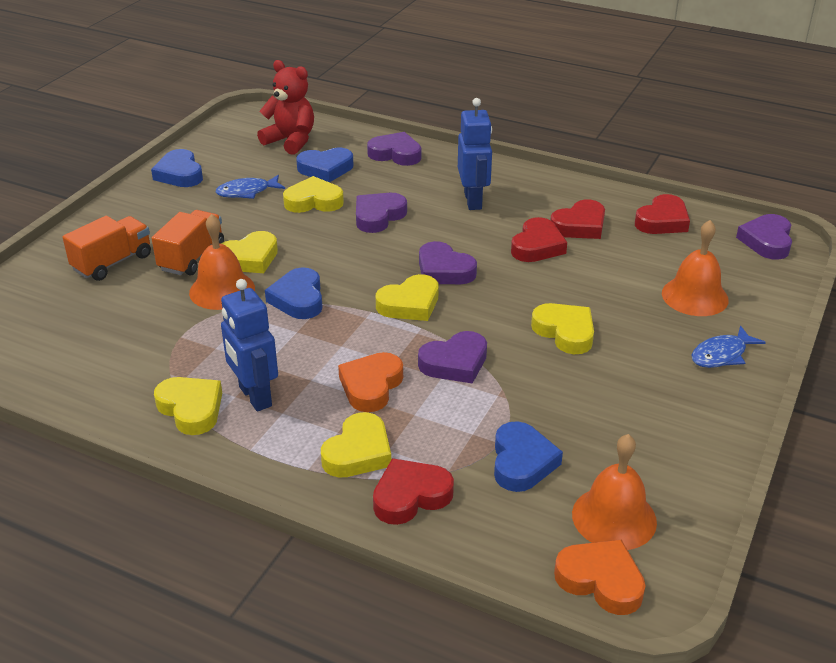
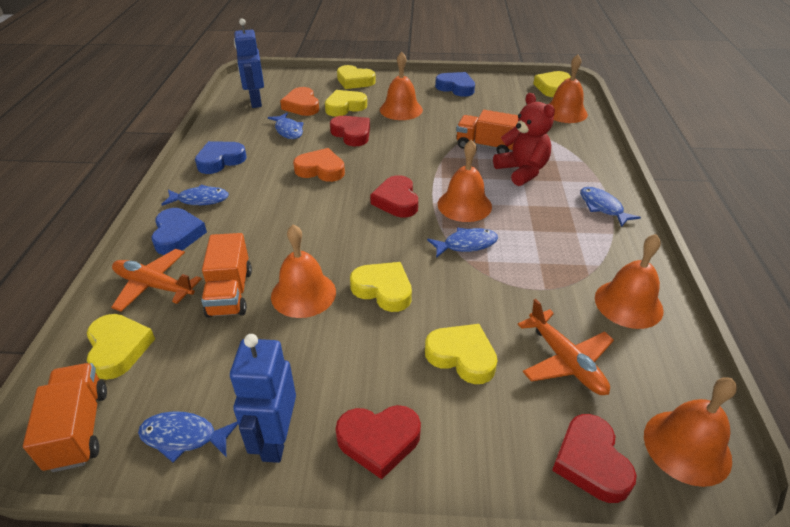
blue fish: [216,175,285,199] [692,326,766,368] = 2 -> [138,411,238,463] [161,184,229,206] [268,113,303,139] [427,228,498,258] [580,187,641,227] = 5
blue heart: [151,149,203,187] [265,268,322,319] [296,148,354,182] [494,421,563,492] = 4 -> [151,208,207,255] [195,141,247,174] [435,72,475,97] = 3
orange bell: [189,214,255,310] [572,434,657,550] [662,220,729,316] = 3 -> [271,224,336,318] [380,52,423,120] [438,140,492,222] [549,55,588,123] [595,234,664,329] [644,377,737,487] = 6
orange plane: none = 0 -> [111,249,202,312] [518,299,614,395] = 2
orange truck: [62,216,151,281] [152,210,224,275] = 2 -> [23,363,107,472] [201,233,252,318] [456,110,518,154] = 3
purple heart: [356,193,407,233] [367,132,421,166] [418,331,487,384] [419,241,477,284] [736,214,792,260] = 5 -> none = 0

